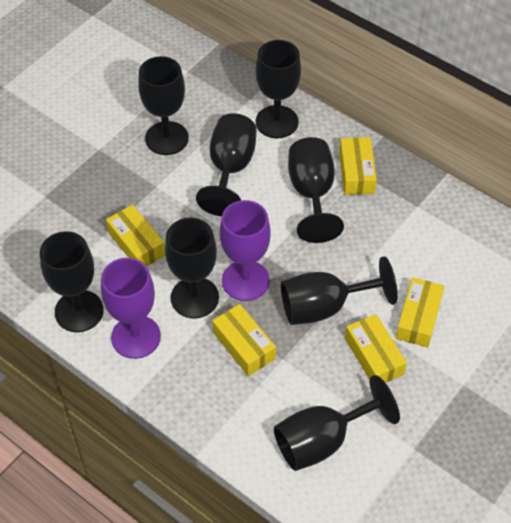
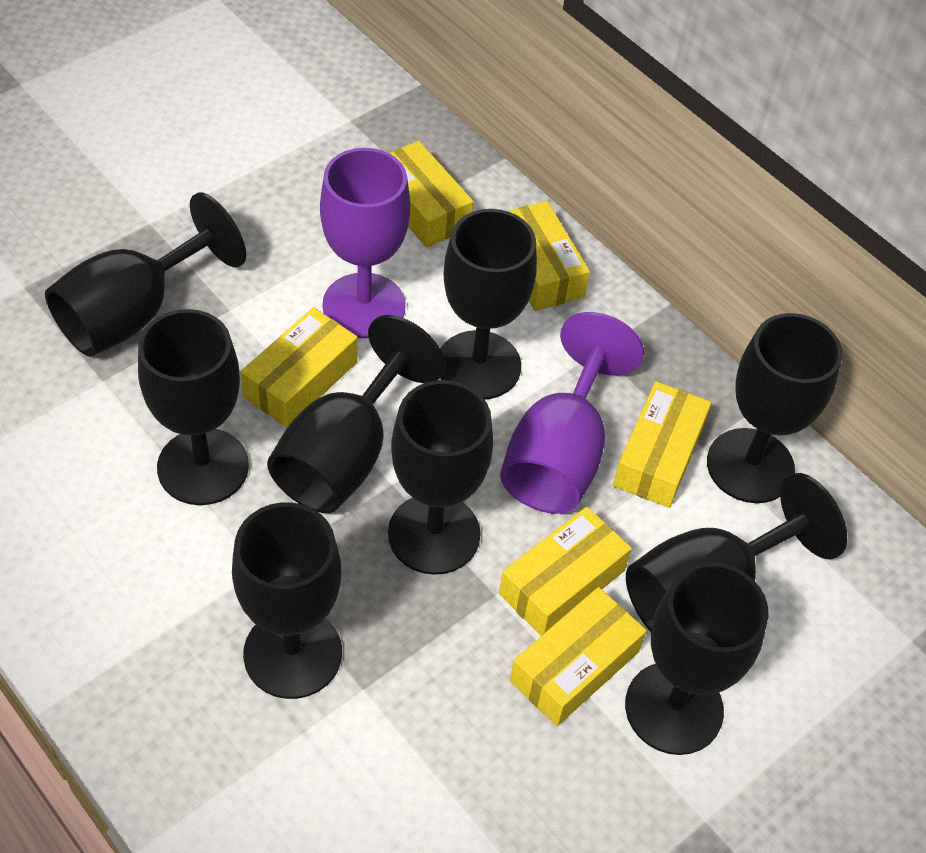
black goblet: [40,231,104,332] [138,56,189,155] [165,217,219,318] [196,113,257,216] [256,40,301,138] [274,375,400,471] [281,256,398,325] [288,137,344,243] = 8 -> [45,192,246,357] [138,309,249,505] [232,502,342,699] [267,315,446,513] [388,380,493,575] [440,209,537,400] [625,562,769,755] [626,473,847,632] [707,313,843,503] = 9
yellow box: [106,205,165,267] [212,304,276,376] [339,137,377,195] [345,314,407,383] [396,277,445,348] = 5 -> [241,307,358,427] [389,141,473,248] [499,507,632,636] [508,201,590,311] [510,587,647,726] [613,381,711,508] = 6

